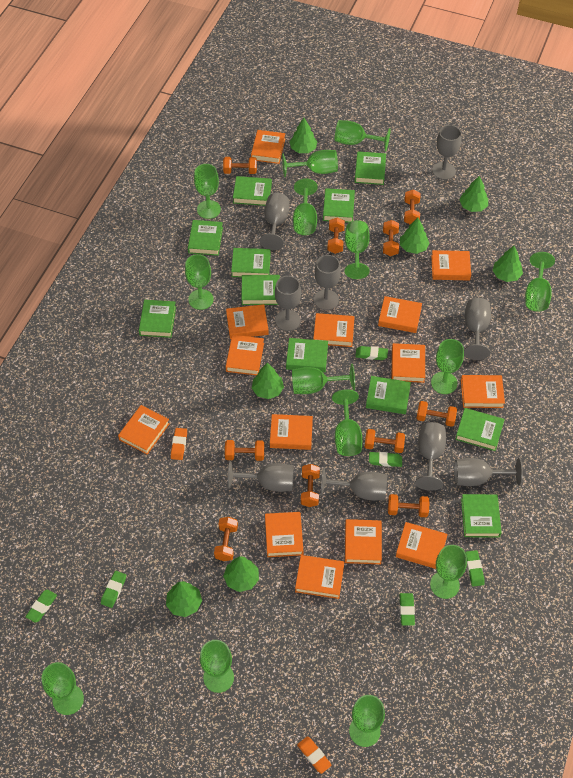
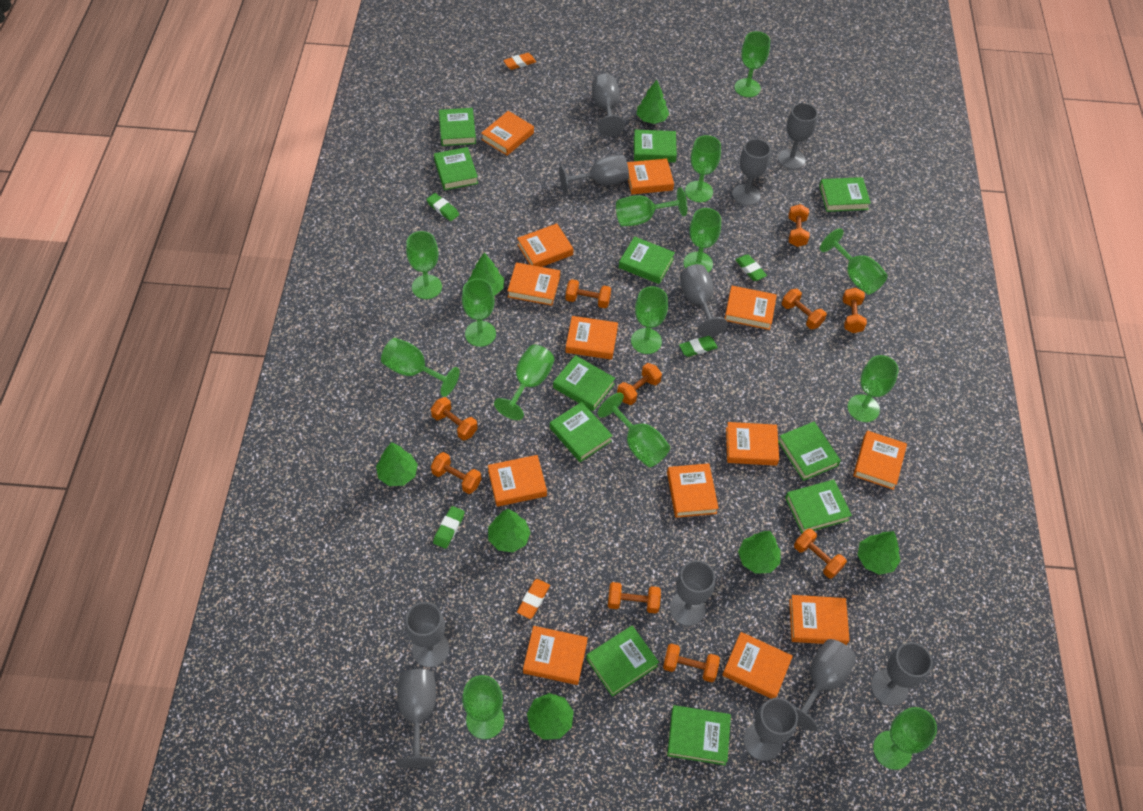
green eraser: [25,590,57,623] [101,571,126,608] [355,346,388,360] [369,452,402,467] [400,593,415,626] [465,550,485,587] = 6 -> [426,193,459,221] [433,506,465,549] [679,336,718,357] [736,254,767,281] = 4
grey goblet: [228,461,294,492] [259,193,289,250] [275,276,301,331] [314,255,341,310] [321,467,387,500] [415,422,446,491] [432,125,461,180] [454,458,523,486] [464,298,491,360] = 9 -> [396,669,436,768] [405,602,449,667] [559,155,629,194] [592,74,625,137] [670,560,715,626] [680,264,728,337] [732,139,771,206] [744,698,798,761] [778,103,818,170] [794,639,856,731] [871,642,933,706] = 11
orange book: [118,405,170,454] [226,304,269,339] [226,335,264,375] [251,130,285,164] [265,512,303,557] [270,414,313,450] [295,555,344,599] [313,313,355,347] [345,519,382,564] [378,296,422,333] [391,343,425,383] [396,522,448,569] [431,250,471,281] [461,375,505,408] = 14 -> [481,111,534,156] [488,455,547,507] [507,262,560,306] [517,223,573,267] [523,626,588,685] [565,316,618,360] [627,158,674,194] [667,463,719,518] [722,632,793,699] [725,286,777,330] [726,422,779,466] [789,595,850,645] [853,431,907,490] = 13

